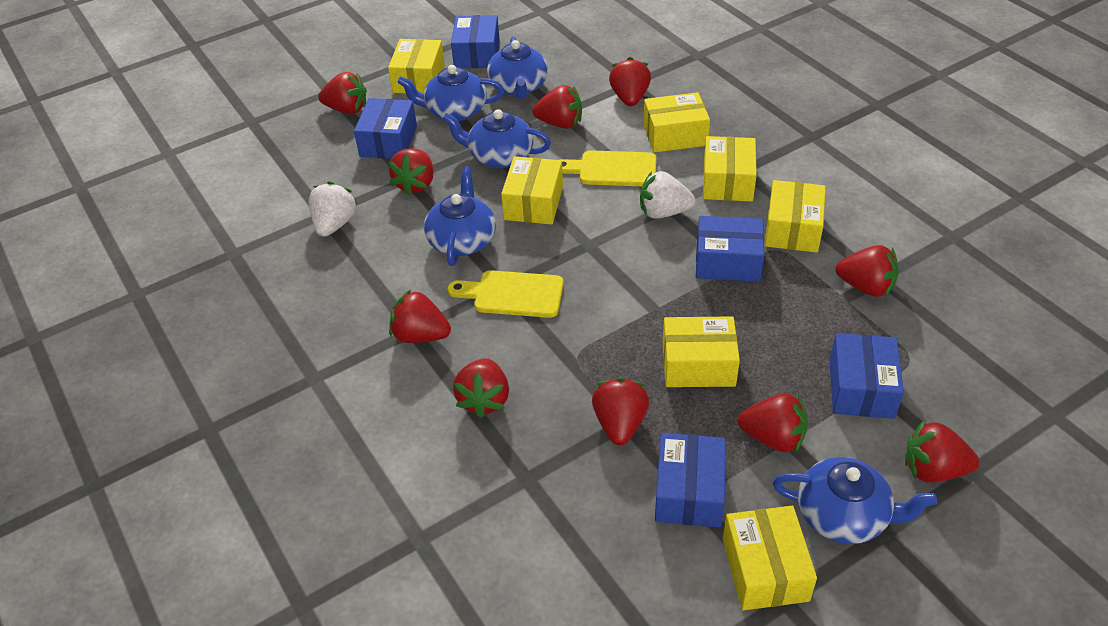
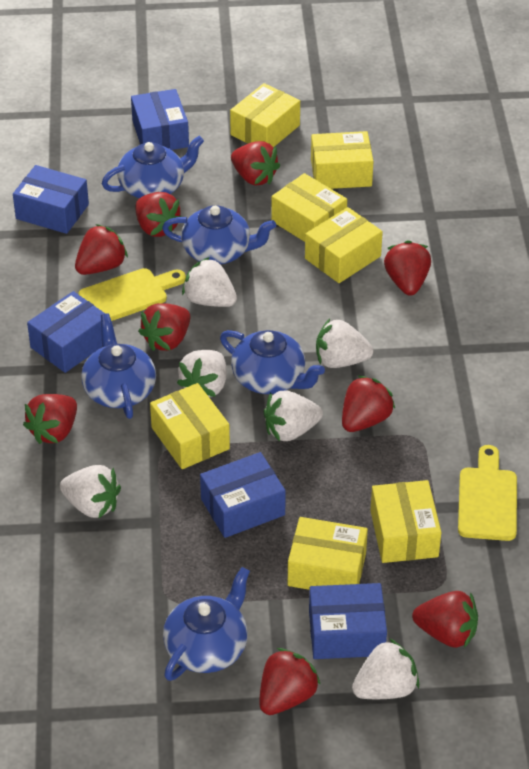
red strawberry: [318,72,367,114] [388,148,434,195] [389,290,451,343] [453,358,509,418] [532,85,582,129] [592,377,649,445] [609,57,651,106] [738,393,808,453] [836,245,899,297] [905,420,979,483] = 10 -> [23,394,77,444] [75,224,128,275] [135,192,182,237] [138,303,191,351] [231,141,280,186] [259,648,321,715] [342,375,395,432] [384,240,431,296] [412,591,478,648] = 9
white strawberry: [309,182,357,237] [640,171,695,219] = 2 -> [60,465,121,518] [177,350,227,398] [182,257,237,307] [264,390,323,441] [316,319,373,368] [352,638,419,699] = 6

